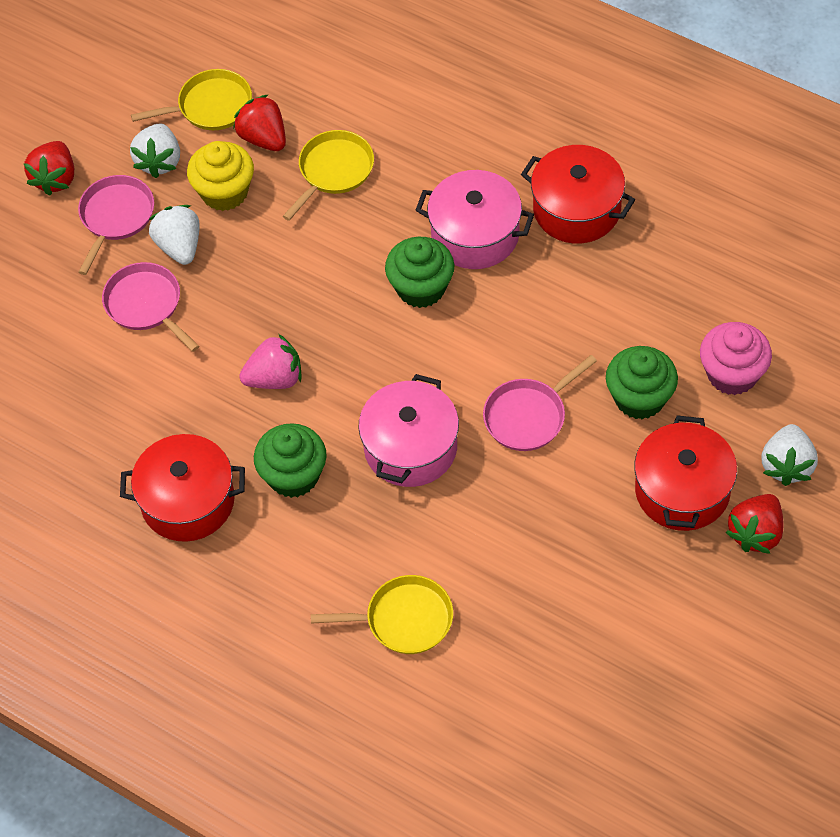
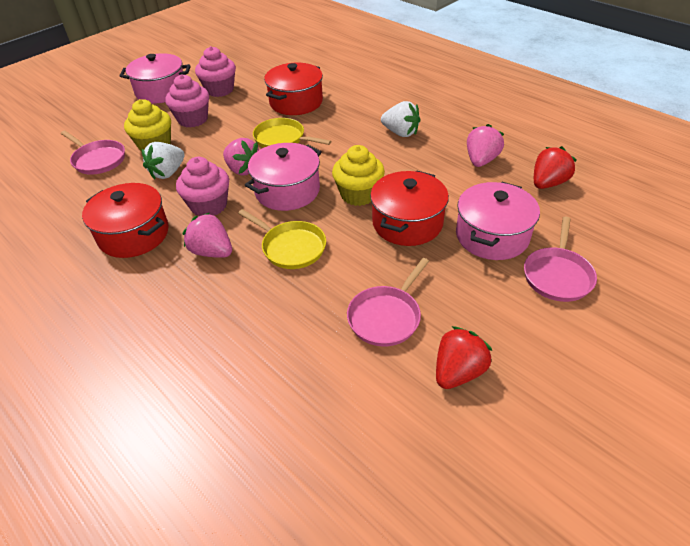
green cupcake: [254,423,327,498] [385,237,454,308] [606,346,678,419] = 3 -> none = 0
pink cupcake: [700,322,772,395] = 1 -> [165,74,209,128] [176,157,229,216] [195,46,236,97] = 3
pink pot: [358,374,459,487] [415,170,534,269] = 2 -> [119,53,191,103] [245,143,322,211] [456,182,540,260] = 3
pink strawberry: [239,334,302,389] = 1 -> [183,213,232,258] [223,138,259,175] [467,124,504,167] = 3
red strawberry: [23,141,74,196] [233,94,286,151] [726,494,783,554] = 3 -> [436,326,492,389] [534,146,577,189] = 2
white strawberry: [130,123,180,178] [149,205,200,265] [761,424,818,486] = 3 -> [142,142,185,179] [381,101,421,137] = 2
yellow cupcake: [187,141,254,211] = 1 -> [124,99,171,152] [332,145,385,206] = 2
yellow pan: [131,69,252,130] [283,130,374,221] [311,575,453,654] = 3 -> [238,209,326,269] [253,118,331,148] = 2

